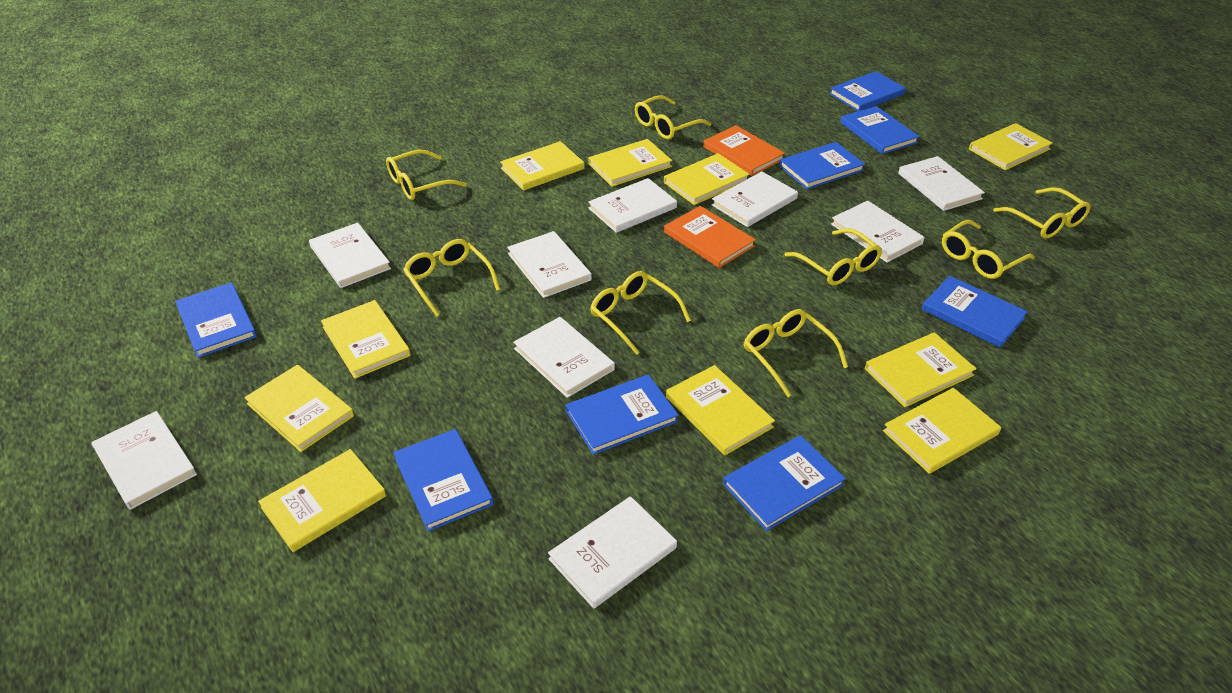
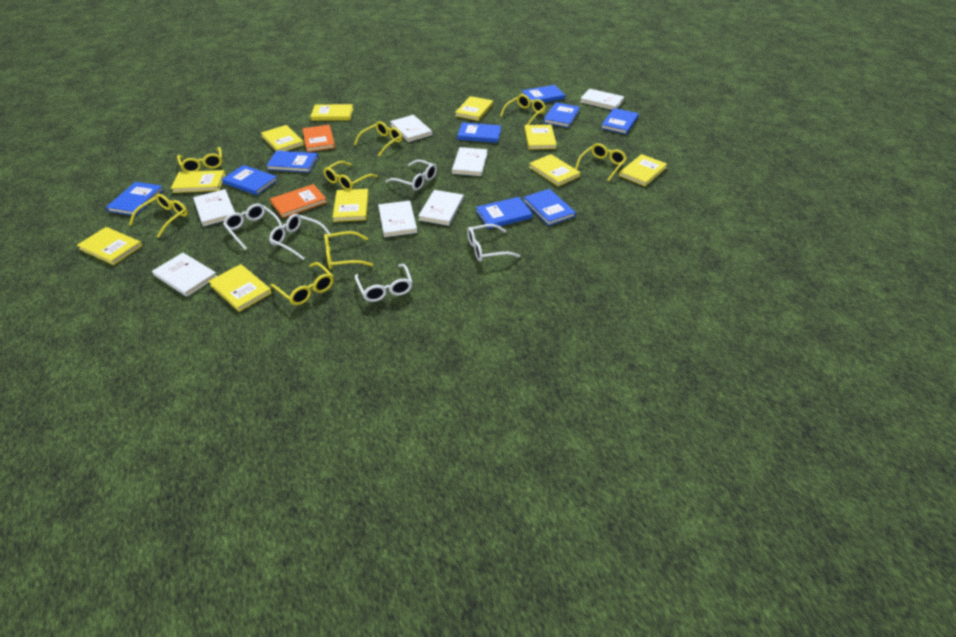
blue book: [175,282,257,358] [393,429,494,531] [566,374,679,455] [723,435,846,531] [779,142,865,189] [829,71,906,111] [840,106,920,154] [921,276,1028,348] = 8 -> [106,182,164,216] [222,165,278,195] [266,151,318,173] [457,122,501,143] [476,197,533,229] [522,85,565,105] [523,189,576,226] [543,102,580,128] [601,108,639,134] = 9
white book: [92,411,197,510] [309,223,391,288] [507,231,592,298] [513,317,615,398] [548,496,677,609] [588,178,677,233] [711,171,798,227] [831,201,925,263] [898,156,985,211] = 9 -> [152,253,217,297] [193,189,235,226] [378,201,417,237] [390,115,432,142] [418,190,464,226] [452,147,488,176] [580,89,624,110] = 7
white glasses: none = 0 -> [223,204,282,250] [269,214,330,260] [355,264,413,302] [385,160,437,191] [467,224,520,262] = 5

